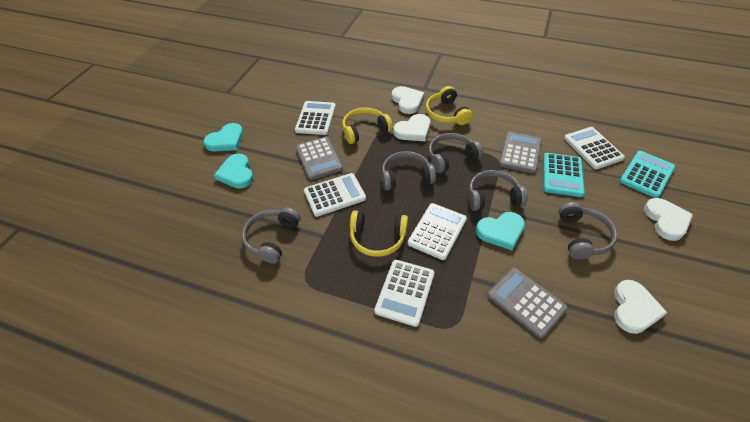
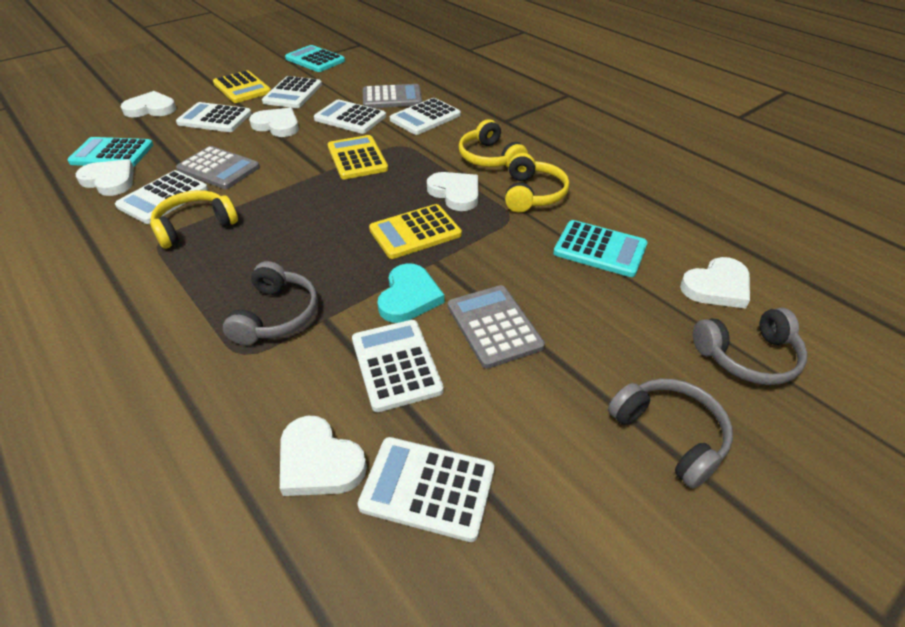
grey headphones: [242,207,300,264] [382,151,436,191] [428,133,483,173] [469,170,528,211] [559,202,617,260] = 5 -> [223,261,318,345] [608,379,733,489] [693,308,808,385] = 3
turquoise calculator: [543,153,585,197] [620,151,675,198] = 2 -> [67,137,153,167] [285,45,345,72] [553,220,648,277] = 3
turquoise heart: [204,123,243,151] [214,154,254,188] [476,212,525,250] = 3 -> [377,263,444,323] = 1
white calculator: [295,101,336,135] [304,173,366,217] [374,260,435,327] [408,203,467,260] [564,127,625,169] = 5 -> [115,170,208,224] [176,102,252,132] [262,76,322,108] [314,99,386,134] [352,320,444,412] [358,437,494,542] [390,98,461,135] = 7
white heart: [392,86,424,114] [393,114,430,141] [614,280,667,334] [644,198,693,241] = 4 -> [76,160,134,196] [121,91,176,117] [249,108,299,137] [280,416,367,496] [427,172,479,211] [680,257,750,309] = 6
yellow calculator: none = 0 -> [213,70,271,103] [328,135,388,179] [369,204,462,259] = 3

